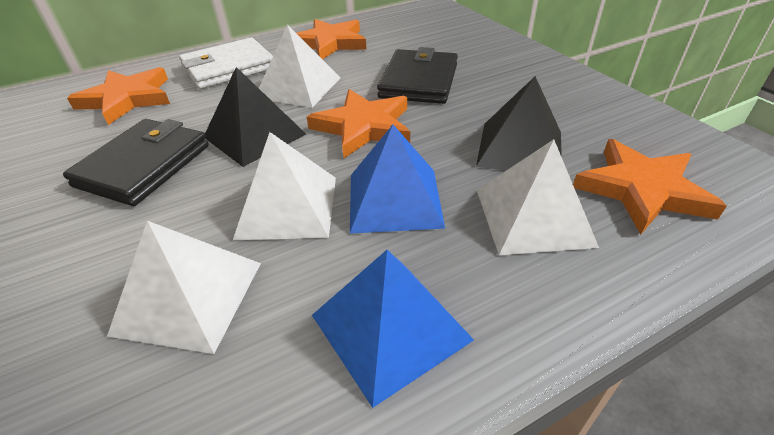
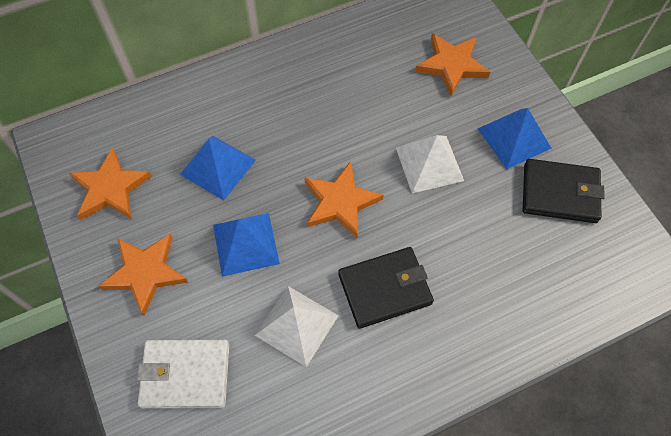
black pyramid: [205,67,306,167] [476,76,562,171] = 2 -> none = 0
blue pyramid: [312,250,474,408] [350,125,445,234] = 2 -> [180,136,256,200] [213,213,280,277] [478,108,551,169] = 3
white pyramid: [107,221,261,354] [233,132,336,240] [259,24,340,108] [477,139,599,255] = 4 -> [255,286,339,367] [396,135,464,193] = 2

